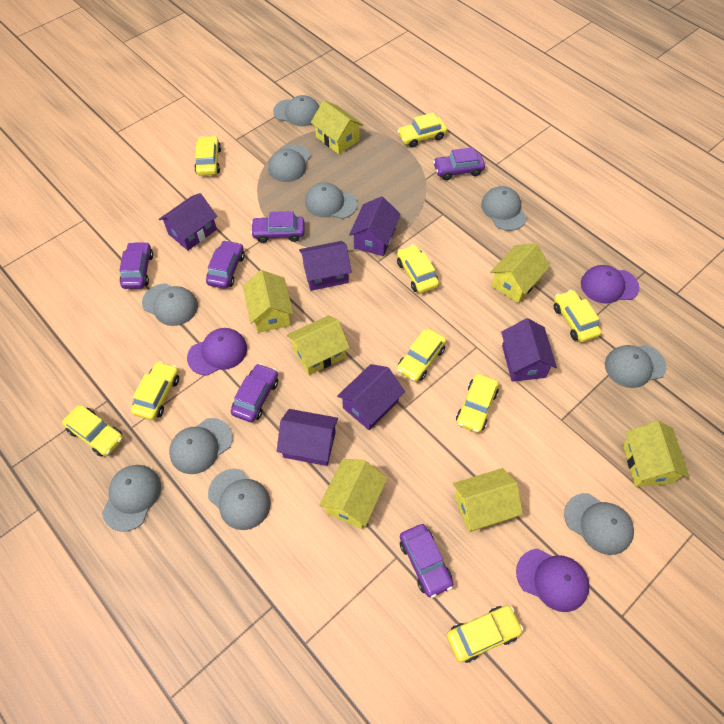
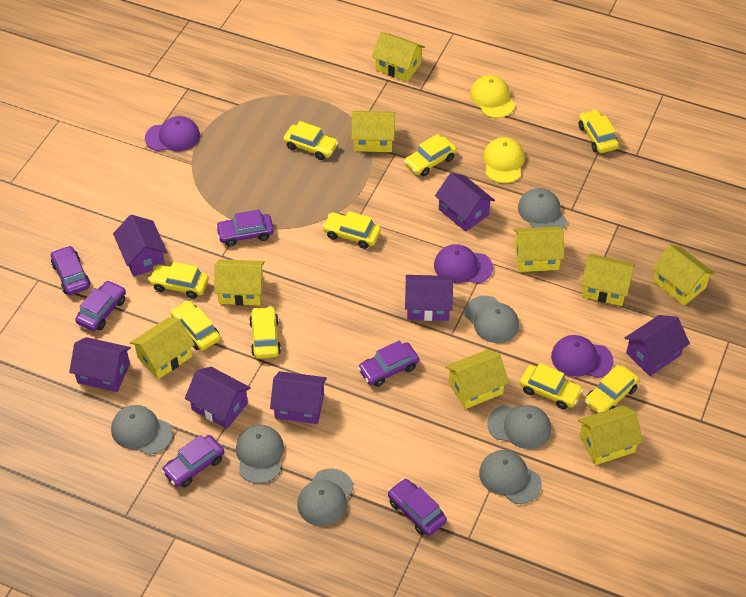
grey cap: [102,465,161,532] [142,283,198,326] [169,418,233,474] [208,469,271,530] [268,145,311,182] [273,95,319,126] [305,182,358,219] [481,186,527,231] [564,493,634,555] [605,345,667,388] = 10 -> [111,405,173,455] [236,425,284,483] [297,468,354,526] [464,296,519,343] [479,450,542,504] [487,405,551,449] [518,188,567,229] = 7
purple house: [159,193,217,250] [277,409,338,466] [299,241,352,291] [337,364,405,430] [349,196,401,256] [501,318,557,382] = 6 -> [69,337,131,392] [113,215,168,277] [185,367,251,429] [270,371,327,424] [405,275,453,321] [435,173,495,232] [625,315,690,376] = 7
yellow cap: none = 0 -> [470,75,515,118] [483,137,525,183] = 2
yellow house: [243,270,294,333] [287,315,350,375] [311,100,363,154] [319,459,387,529] [453,468,523,532] [490,243,550,303] [623,421,689,487] = 7 -> [130,317,195,379] [214,259,265,306] [351,111,395,152] [372,32,425,82] [445,350,509,409] [513,226,564,272] [578,405,643,465] [581,253,635,306] [652,245,715,306] = 9

